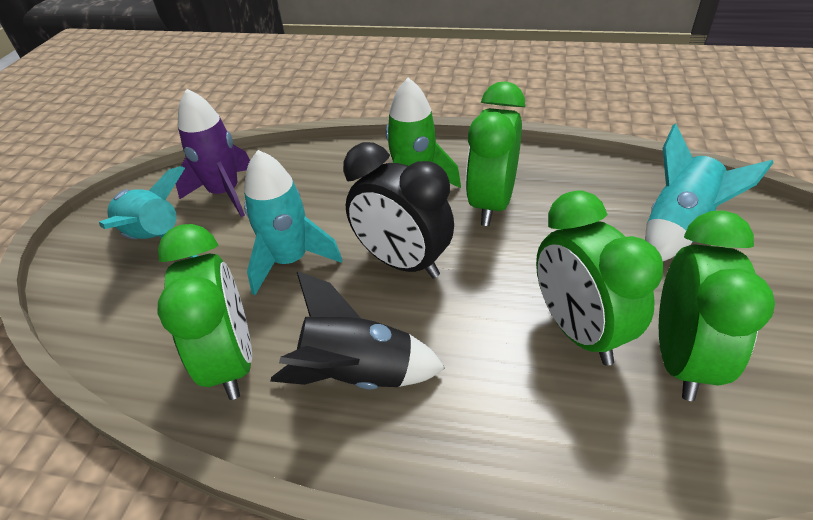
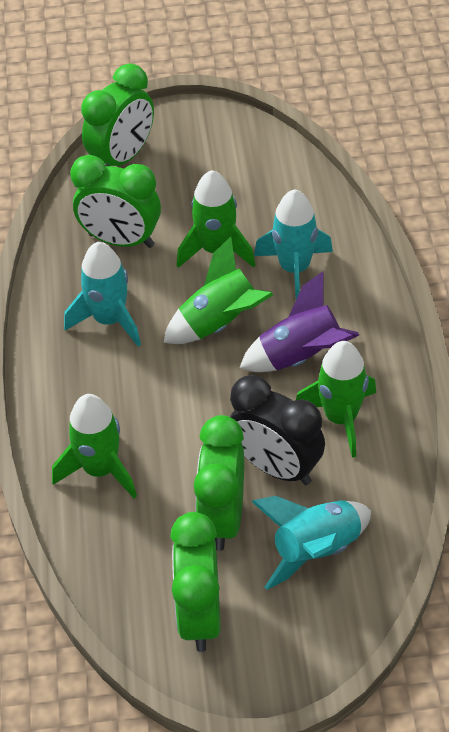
black rocket: [270,271,445,390] = 1 -> none = 0
green rocket: [386,78,461,188] = 1 -> [52,394,137,498] [163,237,273,344] [176,170,255,268] [296,341,376,458] = 4

